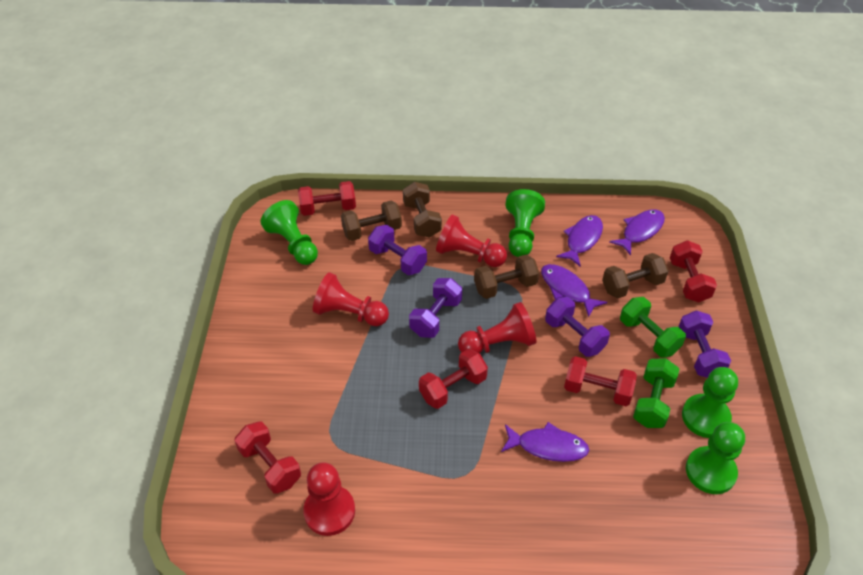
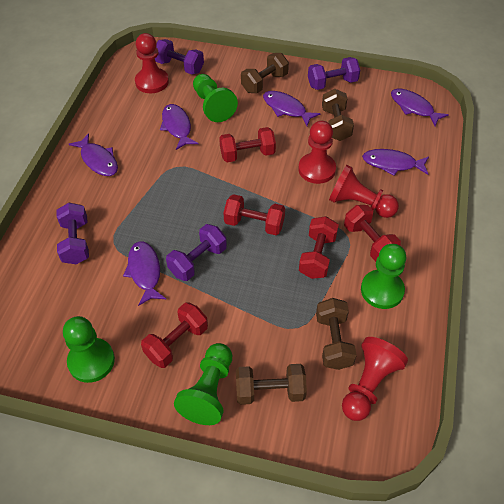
green dumbbell: [620,297,686,358] [633,358,679,428] = 2 -> none = 0
purple fish: [501,422,589,462] [541,264,607,317] [556,215,603,267] [609,209,665,255] = 4 -> [69,133,118,176] [123,241,166,306] [160,104,199,150] [263,91,320,126] [362,149,429,176] [391,89,449,126] = 6

